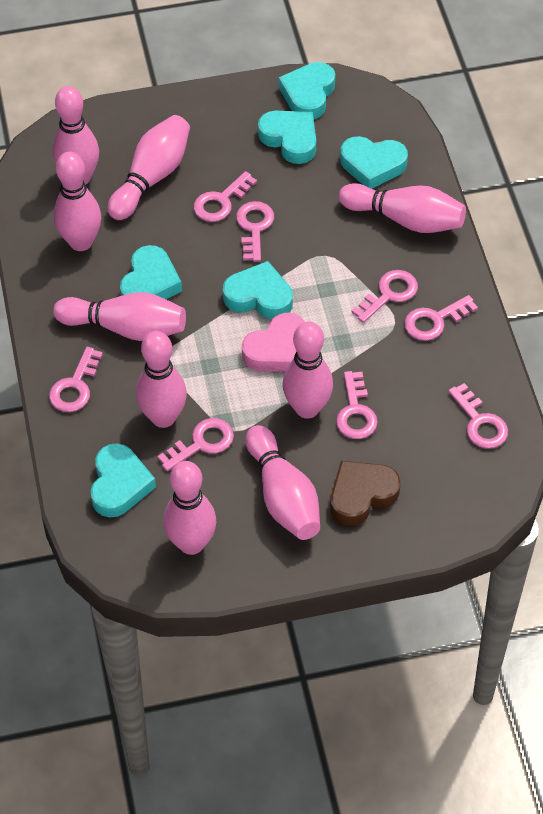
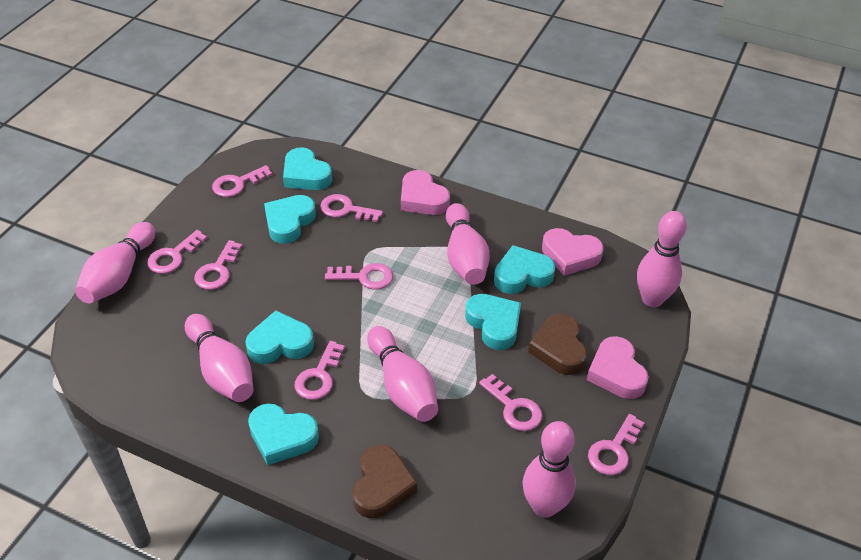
brown heart: [330,461,401,526] = 1 -> [353,444,417,518] [528,314,587,375] = 2
pink bowling pin: [53,86,99,184] [53,292,186,341] [54,152,101,251] [108,115,190,220] [136,331,187,428] [163,461,216,555] [245,425,320,540] [282,322,333,419] [339,183,466,233] = 9 -> [75,222,155,303] [185,314,254,402] [367,326,438,422] [446,203,490,285] [523,421,576,518] [637,211,687,307] = 6
pink heart: [242,313,305,372] = 1 -> [401,170,450,215] [542,228,603,276] [587,336,649,399] = 3

